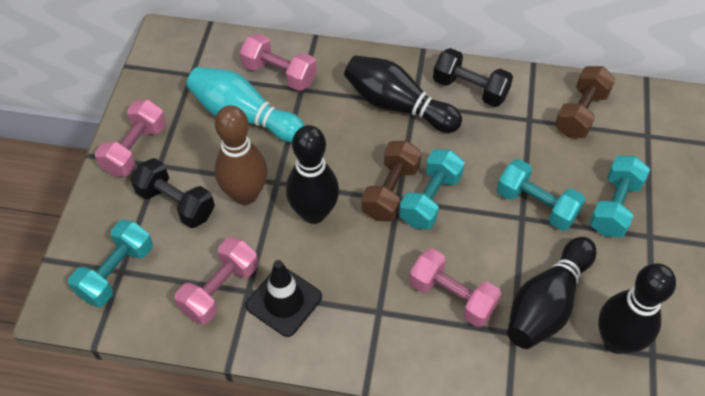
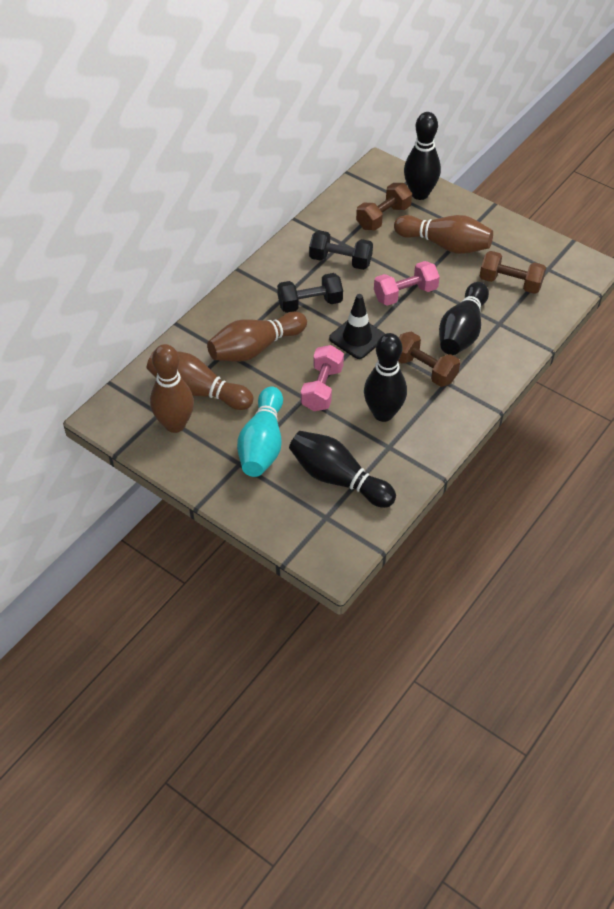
brown bowling pin: [214,105,268,205] = 1 -> [147,351,253,410] [150,344,194,433] [207,312,307,362] [394,215,493,254] = 4
brown dumbbell: [361,141,422,222] [555,66,616,138] = 2 -> [356,183,412,231] [398,332,460,387] [480,251,546,294] = 3
pink dumbbell: [95,100,166,177] [175,237,258,325] [240,33,317,91] [409,248,501,327] = 4 -> [301,345,344,411] [374,261,440,306] = 2
turquoise dumbbell: [68,220,153,307] [399,149,465,230] [497,159,586,230] [589,156,650,238] = 4 -> none = 0

